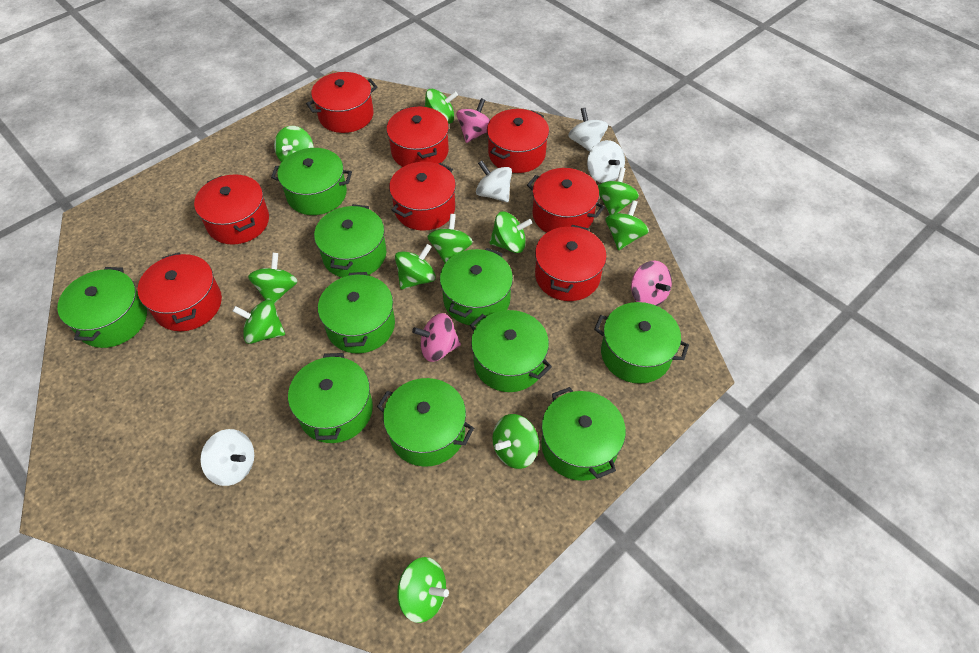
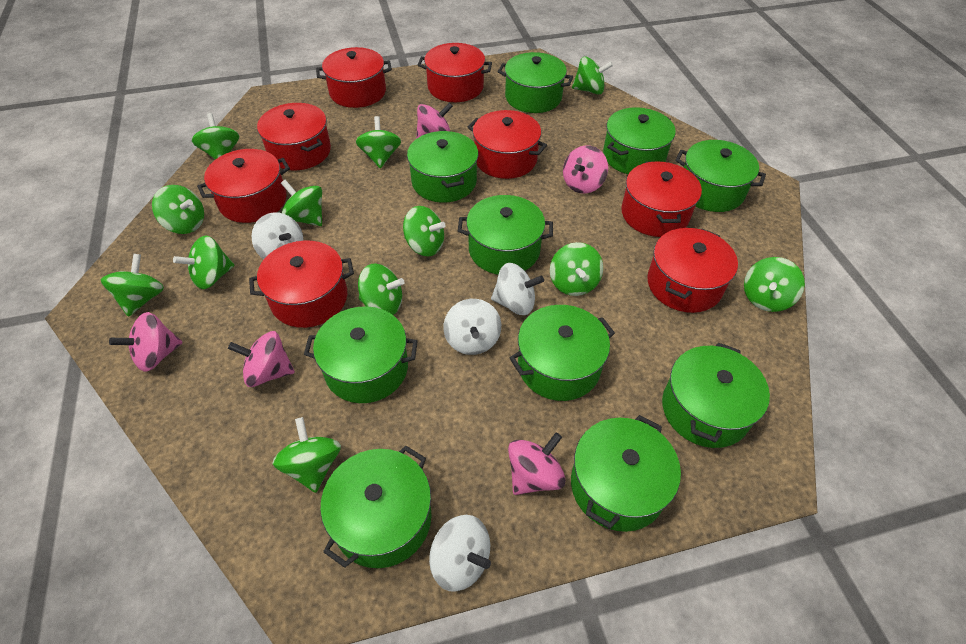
green spinning top: [232,299,285,344] [248,253,297,304] [274,126,314,162] [395,244,436,290] [398,557,449,623] [425,89,458,124] [427,214,473,263] [489,212,532,253] [492,414,539,469] [598,168,639,215] [606,200,649,250] = 11 -> [101,254,164,317] [152,185,204,234] [173,235,235,289] [192,113,239,160] [272,417,341,493] [281,180,322,226] [356,116,401,169] [358,264,404,315] [403,206,446,256] [550,242,603,296] [572,57,613,95] [744,257,805,312] = 12
pink spinning top: [412,313,461,362] [456,98,490,143] [631,261,672,306] = 3 -> [109,312,183,372] [228,331,295,387] [416,102,453,139] [508,433,566,495] [563,145,608,194] = 5

